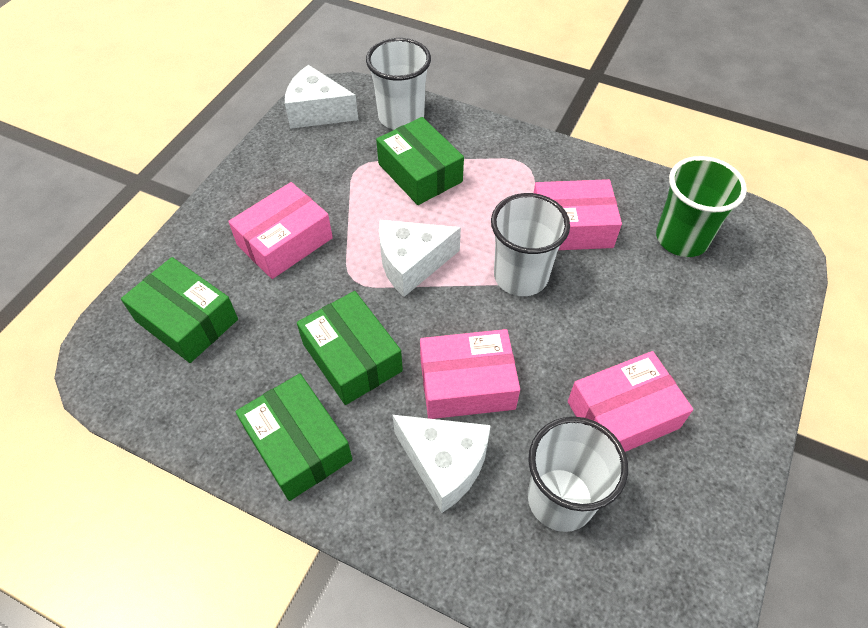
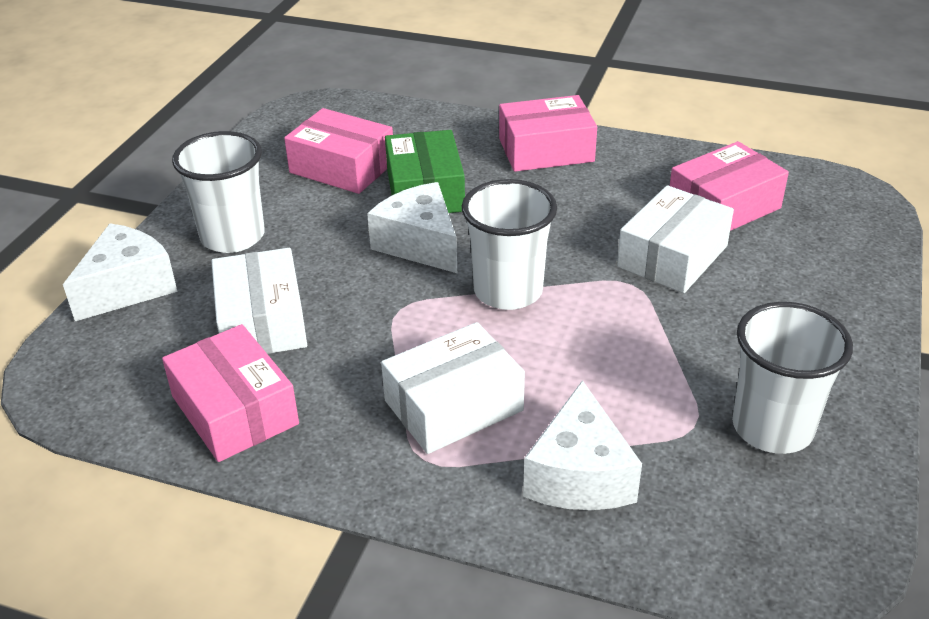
green box: [121,257,238,363] [236,373,353,501] [297,291,403,405] [376,117,464,205] = 4 -> [385,130,465,213] = 1
green cup: [656,156,747,257] = 1 -> none = 0
white box: none = 0 -> [211,248,307,354] [381,322,525,454] [617,185,734,293] = 3

